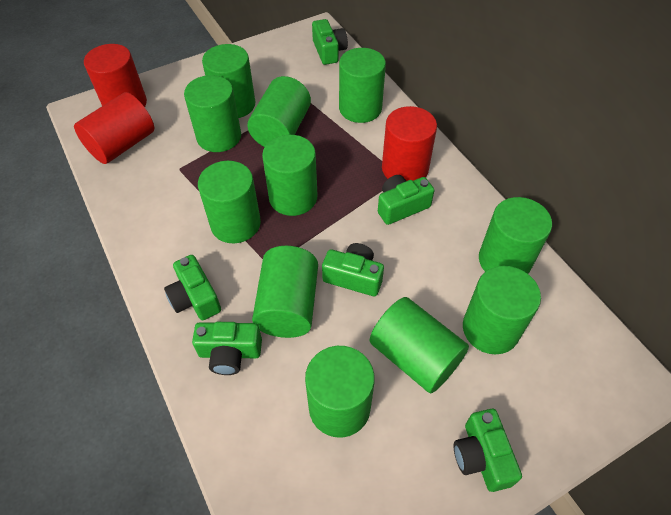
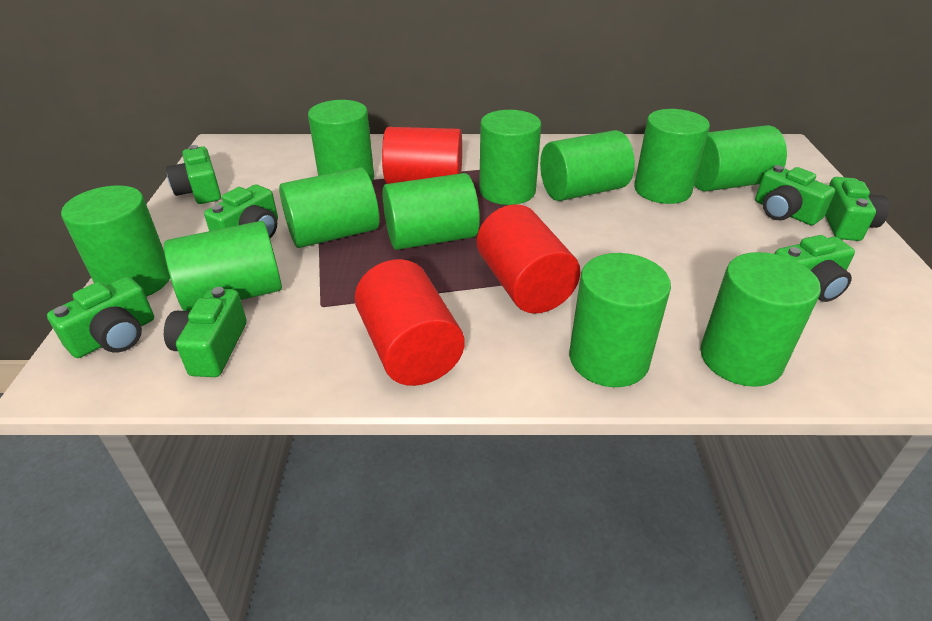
green camera: [164,255,221,320] [192,322,262,375] [312,19,348,65] [322,243,384,296] [378,175,434,225] [454,409,522,492] = 6 -> [47,276,154,358] [164,287,247,377] [166,145,221,204] [204,185,278,238] [755,165,835,225] [775,235,855,302] [825,177,889,241] = 7

